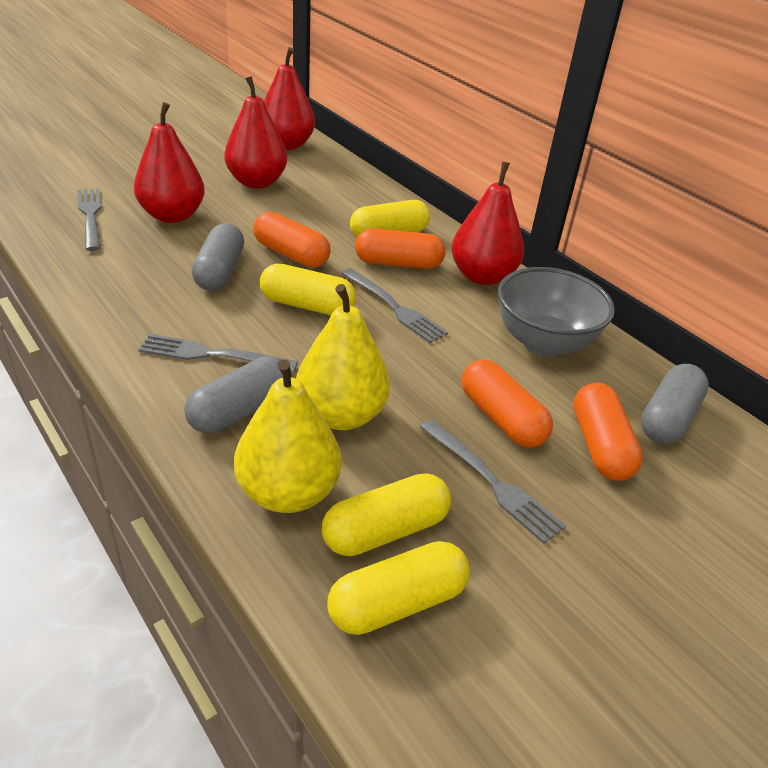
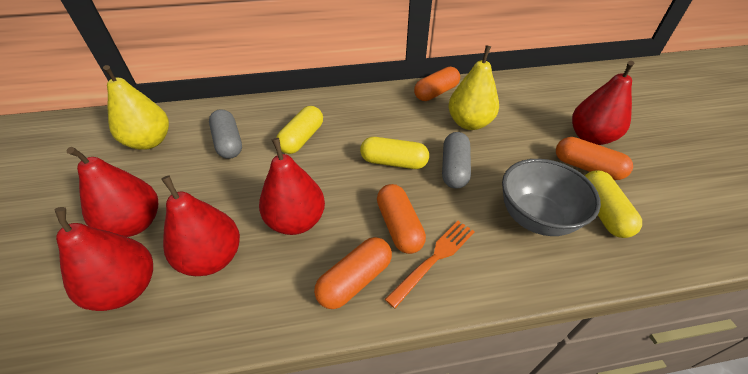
grey capsule: [184,356,292,433] [191,223,244,291] [641,364,709,444] = 3 -> [209,109,242,159] [442,132,471,189] = 2
grey fork: [77,188,101,251] [138,334,298,372] [341,268,448,343] [420,419,566,544] = 4 -> none = 0
orange fork: none = 0 -> [385,221,475,308] = 1
red pear: [134,102,205,223] [224,76,287,188] [264,47,315,150] [451,161,524,285] = 4 -> [54,207,153,311] [67,147,158,237] [161,176,240,276] [259,138,325,235] [572,61,634,145] = 5
yellow capsule: [260,264,356,315] [322,473,451,556] [327,541,470,635] [350,200,430,237] = 4 -> [276,106,323,154] [360,137,429,169] [585,171,642,238] = 3

